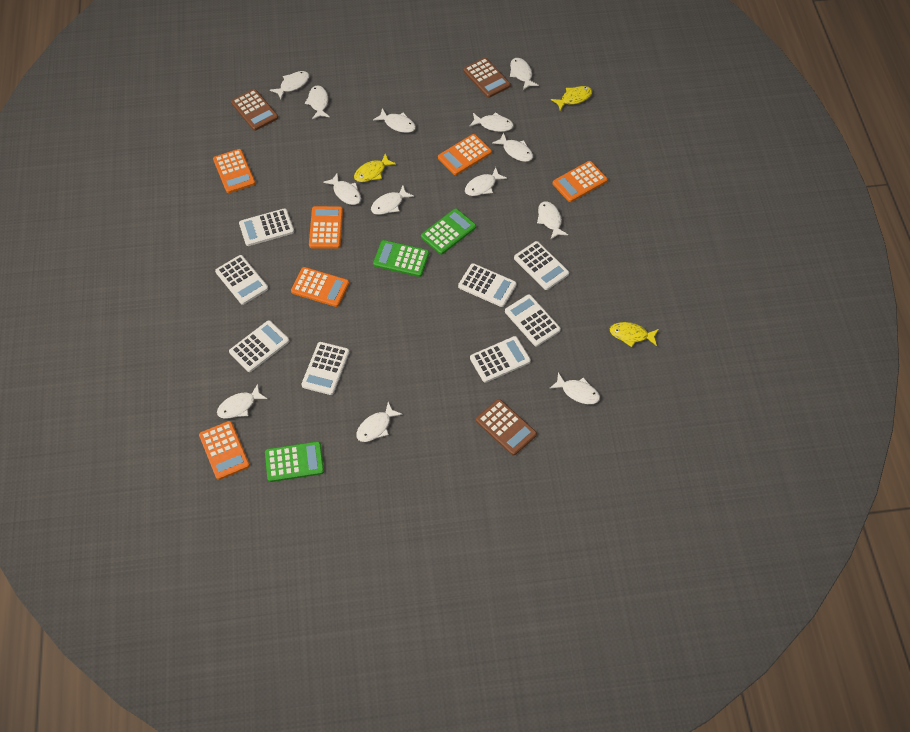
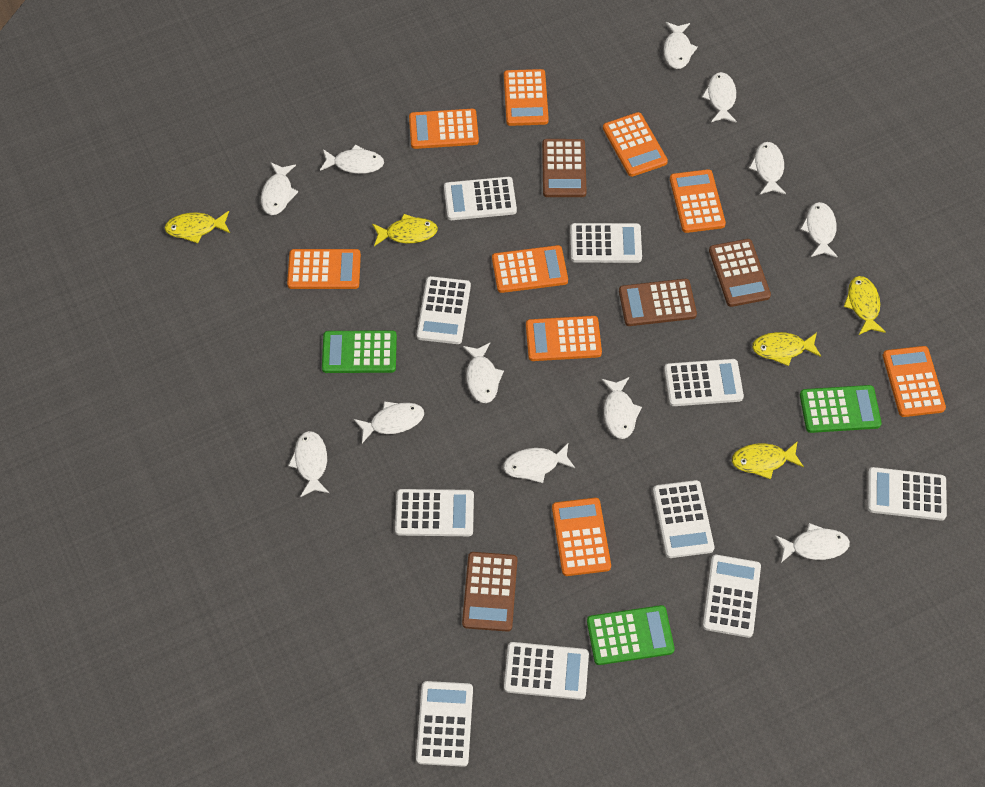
brown calculator: [231,89,278,131] [463,57,511,98] [476,399,537,456] = 3 -> [462,552,517,632] [542,139,587,197] [619,279,697,326] [709,239,771,307] = 4
orange calculator: [199,421,250,480] [213,149,256,193] [291,267,349,307] [309,206,343,249] [438,134,492,175] [553,161,608,202] = 6 -> [287,249,361,289] [409,109,479,149] [492,245,568,293] [504,69,549,126] [526,316,602,361] [552,498,611,576] [603,112,668,177] [670,169,726,233] [883,346,946,417] = 9
white calculator: [215,255,268,305] [229,320,289,372] [239,208,294,246] [301,342,349,395] [458,263,517,307] [470,336,531,383] [505,294,561,346] [514,241,569,290] = 8 -> [395,489,474,536] [416,681,473,767] [417,276,471,344] [444,177,517,220] [504,642,589,700] [570,223,642,263] [653,480,715,558] [664,359,744,406] [703,555,761,638] [867,467,947,521] = 10
white fish: [217,384,267,419] [270,71,309,99] [305,86,329,119] [323,173,361,205] [356,402,403,442] [371,186,414,215] [373,108,416,133] [465,167,507,196] [469,112,514,132] [492,133,533,162] [510,58,539,90] [537,201,568,239] [549,373,600,404] = 13 -> [261,162,298,215] [288,431,329,497] [320,145,384,174] [354,401,424,443] [463,343,504,403] [503,443,575,483] [602,377,642,439] [664,22,698,69] [702,72,737,123] [749,142,786,194] [775,523,850,563] [800,202,838,258] = 12
yellow fish: [354,153,396,182] [551,86,592,111] [610,322,659,347] = 3 -> [165,211,230,243] [372,214,438,246] [732,442,804,479] [752,332,821,366] [844,276,886,335] = 5

